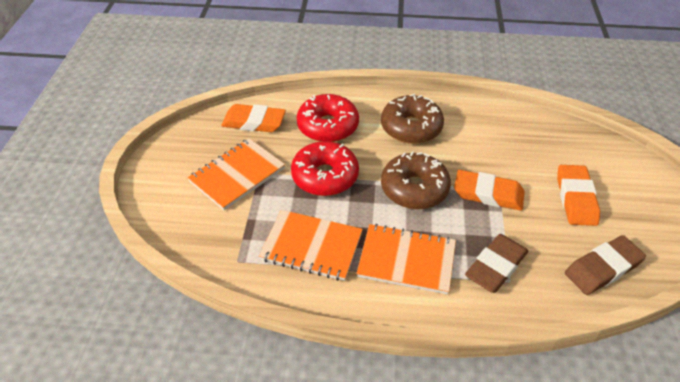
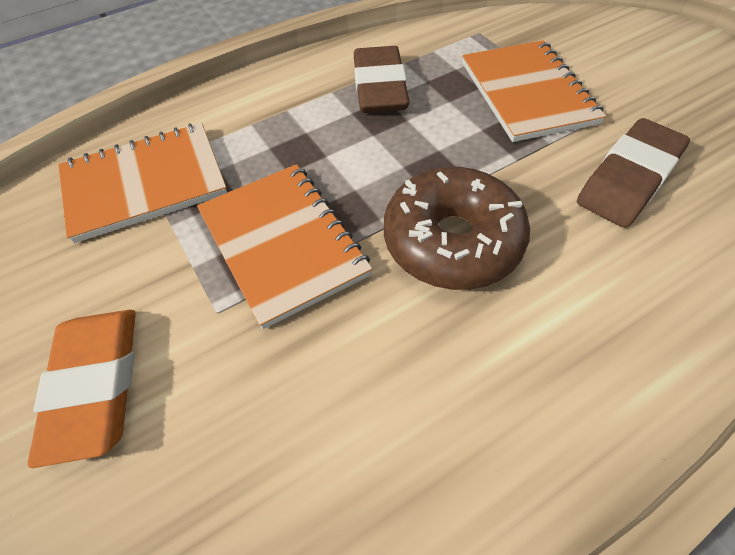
brown donut: [381,94,444,144] [381,151,451,209] = 2 -> [384,167,530,290] = 1
orange eraser: [221,104,286,132] [454,170,525,211] [557,165,600,226] = 3 -> [28,310,136,468] = 1
red donut: [291,141,359,196] [296,94,359,142] = 2 -> none = 0

